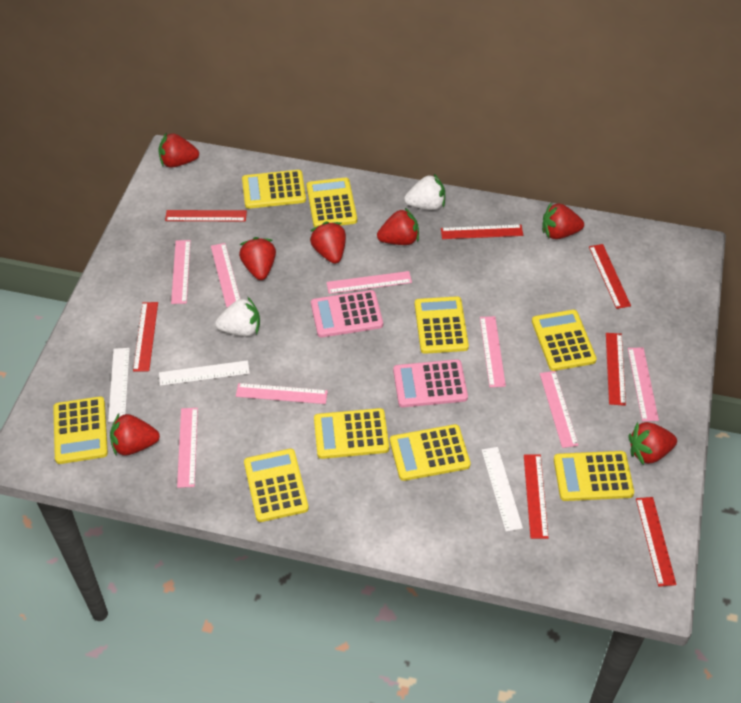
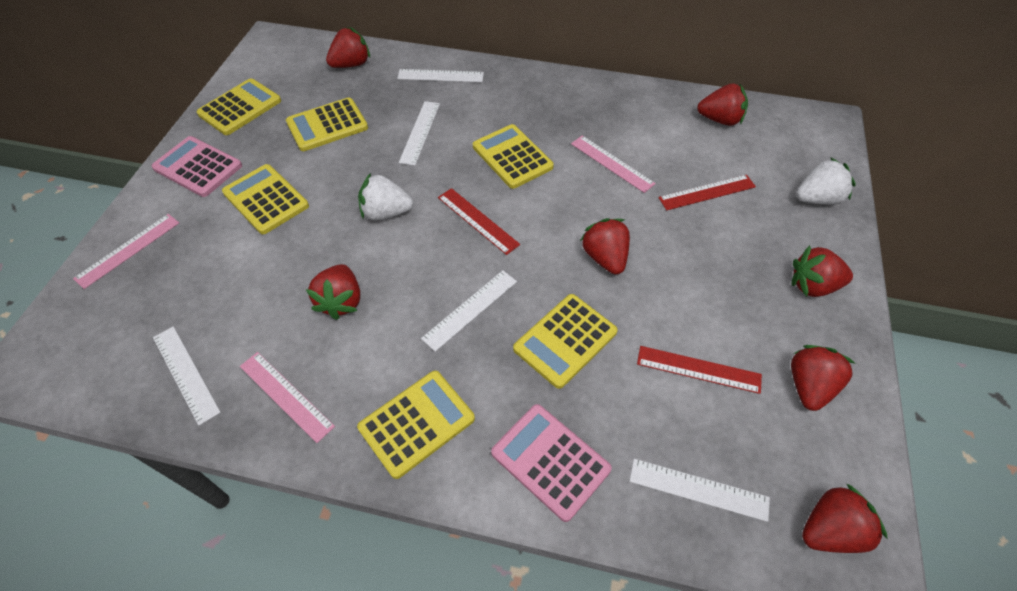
pink ruler: [171,240,191,304] [177,408,198,488] [211,243,240,307] [236,383,328,404] [326,271,412,294] [480,316,506,387] [540,371,579,448] [628,347,659,421] = 8 -> [73,214,179,289] [240,352,335,443] [571,135,656,193] = 3
red ruler: [133,302,158,371] [165,210,247,221] [441,225,523,239] [524,454,549,539] [589,244,631,309] [606,333,626,406] [636,497,676,587] = 7 -> [438,188,520,255] [637,346,762,394] [658,175,756,210] = 3
white ruler: [108,348,130,422] [159,360,250,386] [481,447,523,532] = 3 -> [153,326,221,425] [397,69,484,82] [399,101,440,166] [421,270,517,352] [629,459,770,522] = 5
yellow calculator: [53,396,108,464] [242,170,306,209] [244,449,309,522] [306,178,357,227] [314,408,389,459] [390,424,471,481] [415,296,469,354] [532,310,597,371] [554,451,634,501] = 9 -> [197,78,281,135] [222,164,309,234] [286,97,368,151] [357,371,475,479] [473,124,554,189] [513,294,618,389] = 6

